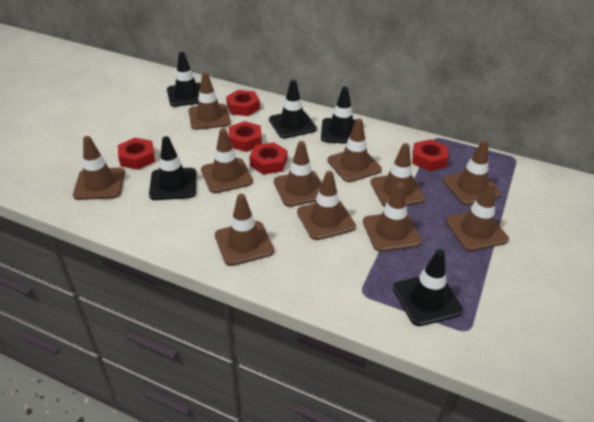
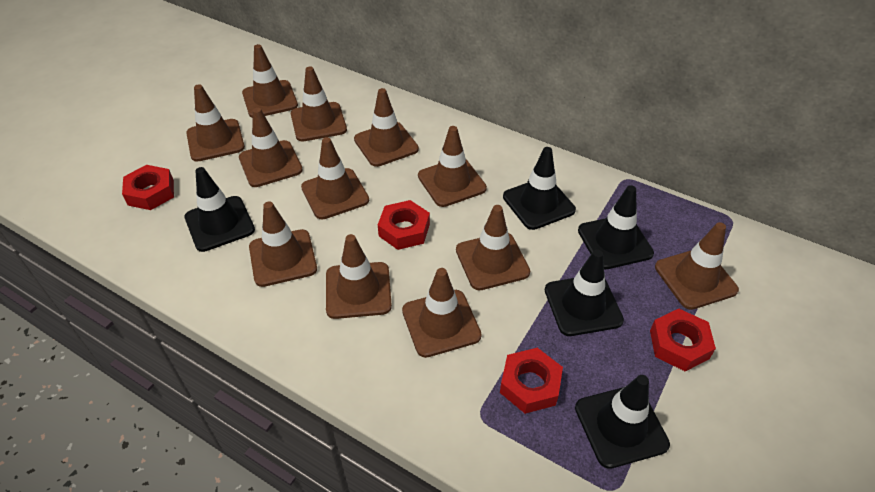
brown traffic cone: [73,136,125,200] [189,73,231,130] [201,128,253,193] [215,194,274,266] [274,141,322,207] [297,171,356,240] [327,119,382,182] [363,183,422,252] [370,143,426,207] [443,140,501,206] [446,182,509,251] = 11 -> [186,84,245,162] [239,108,303,187] [242,44,298,118] [249,202,317,287] [291,67,347,142] [301,137,369,219] [326,234,392,319] [354,88,419,167] [402,268,482,358] [418,126,487,207] [456,205,530,290] [655,222,739,310] = 12
red nut: [118,138,155,170] [226,90,260,116] [229,121,262,152] [249,142,288,175] [412,139,448,171] = 5 -> [122,165,174,210] [378,200,430,250] [500,348,563,414] [650,309,716,372] = 4

